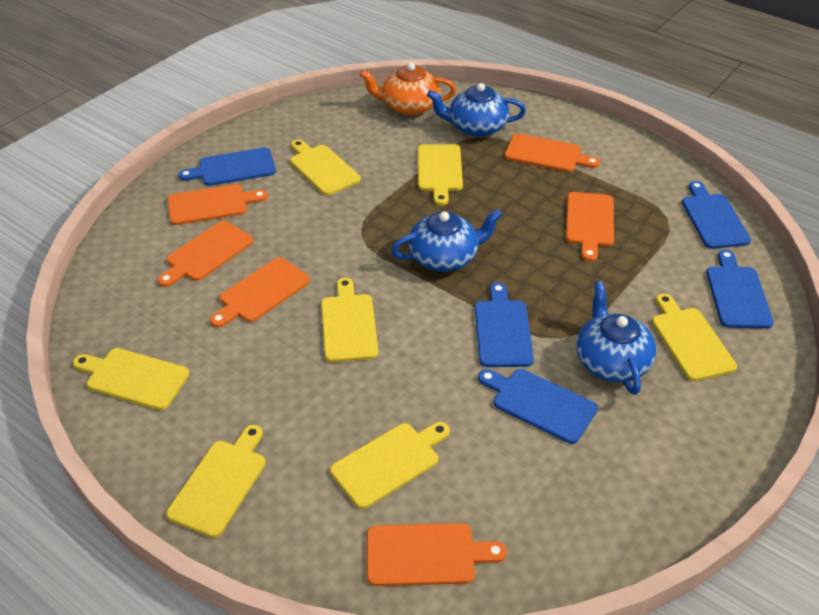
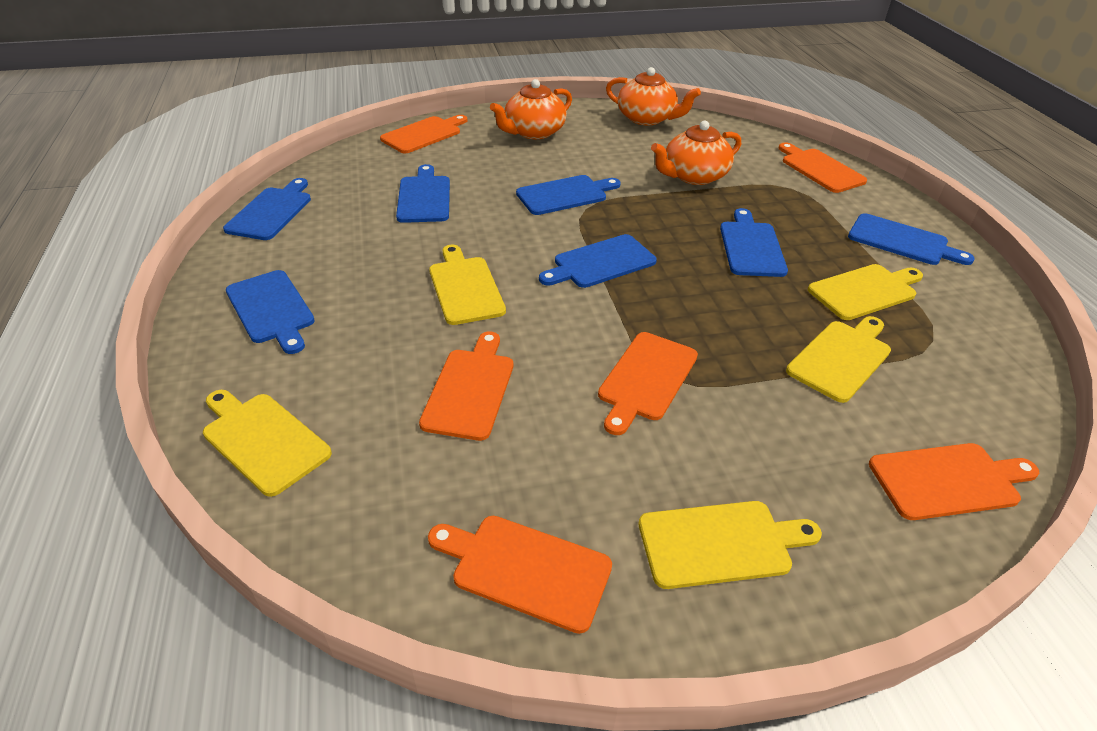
blue cutting board: [178,148,276,186] [475,282,534,367] [478,369,598,444] [682,181,751,249] [706,250,774,329] = 5 -> [223,178,311,240] [226,270,315,354] [396,164,450,223] [516,175,621,215] [539,234,657,288] [720,208,788,277] [848,213,974,265] = 7
blue teapot: [391,209,503,272] [427,83,526,137] [576,281,656,395] = 3 -> none = 0
orange teapot: [360,63,456,115] = 1 -> [490,79,572,139] [606,67,701,125] [651,121,741,185] = 3
yellow cutting board: [73,348,190,410] [166,425,266,538] [290,139,361,196] [321,278,379,362] [330,422,450,509] [418,144,463,205] [652,293,737,381] = 7 -> [203,390,332,497] [429,245,506,325] [639,501,822,589] [786,316,891,403] [808,264,923,320] = 5

